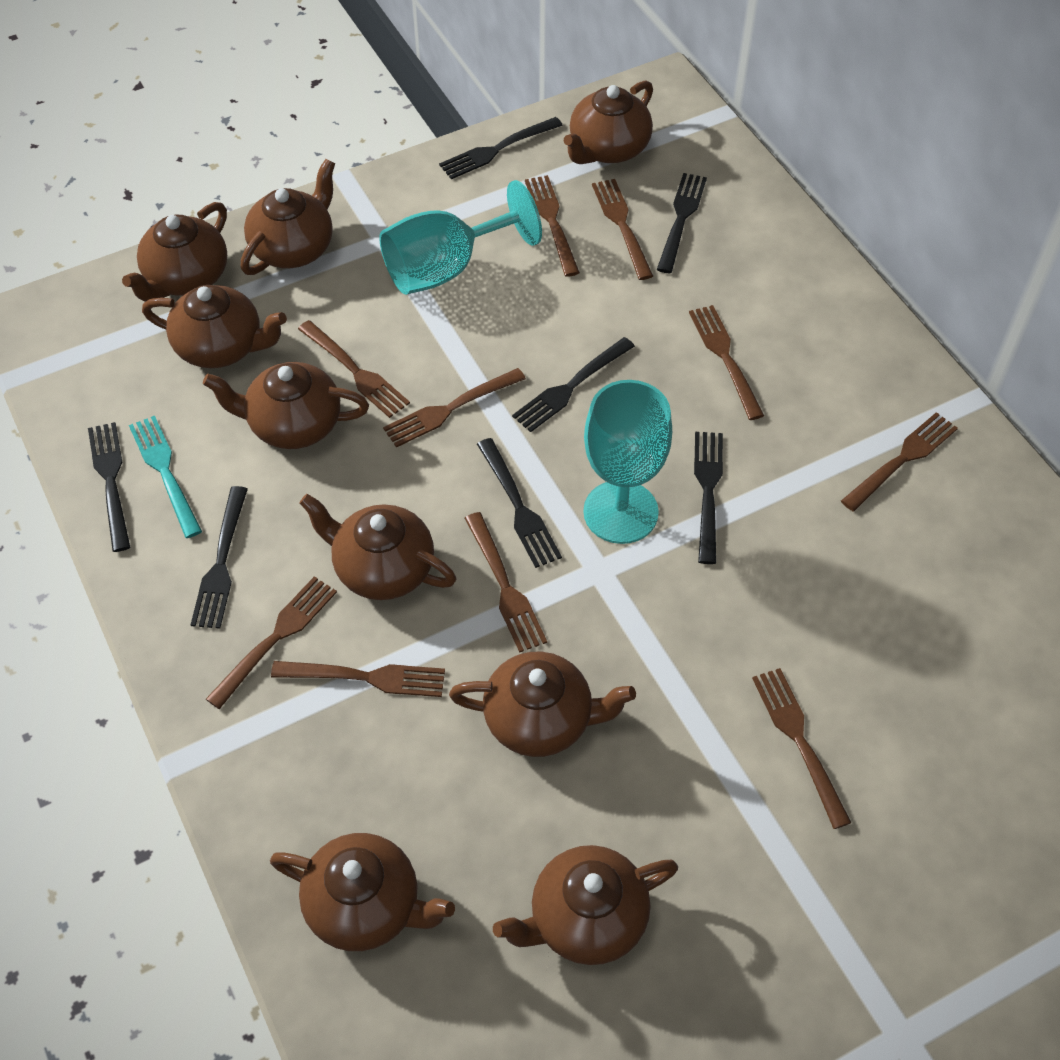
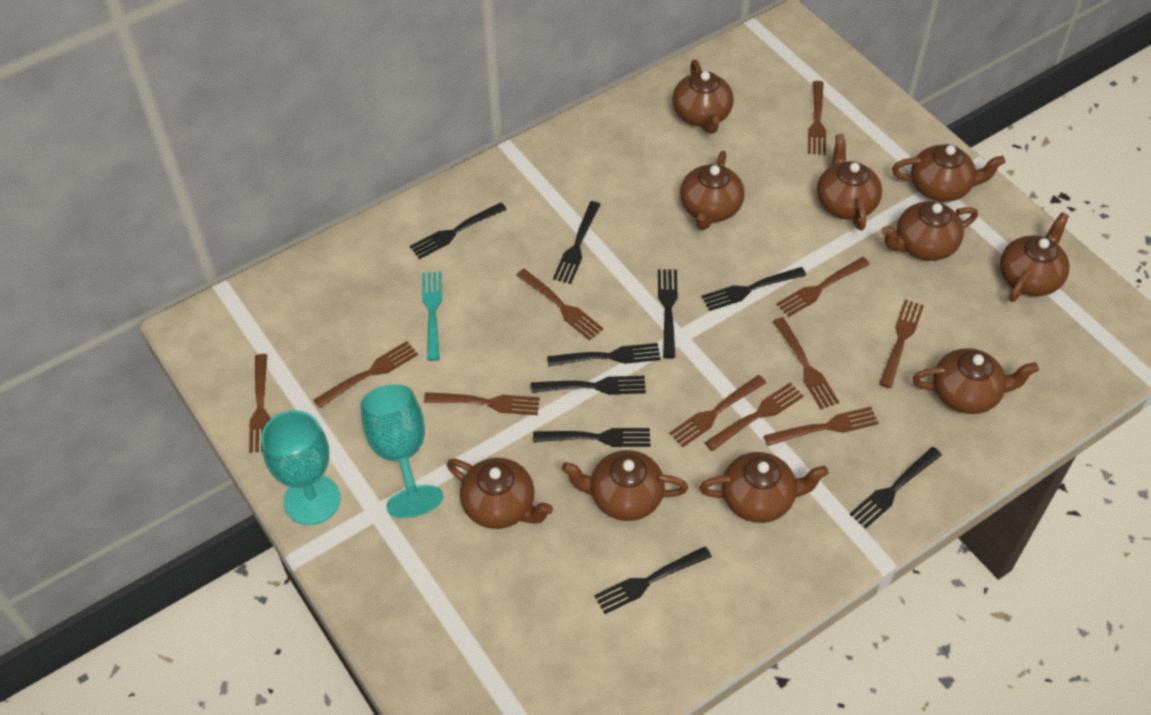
black fork: [88,422,130,552] [191,486,248,629] [439,117,563,179] [477,438,562,568] [512,337,635,432] [657,173,707,273] [694,432,723,564] = 7 -> [410,203,507,259] [531,376,646,395] [533,428,650,447] [547,343,661,366] [553,201,601,284] [594,546,712,614] [658,269,678,358] [702,267,806,311] [850,447,942,529] = 9
brown fork: [206,576,337,709] [271,661,445,697] [298,320,410,418] [383,368,526,447] [465,512,547,653] [525,175,580,277] [592,179,653,280] [689,305,764,420] [752,668,852,829] [841,412,958,511] = 10 -> [249,354,271,453] [314,341,418,408] [424,392,540,415] [516,269,603,340] [669,375,766,447] [704,383,804,451] [764,407,879,446] [773,317,839,409] [777,257,870,317] [808,81,826,155] [879,299,924,388] = 11
brown teapot: [122,202,227,302] [142,285,287,368] [203,362,369,449] [241,159,335,275] [270,833,455,951] [299,494,456,600] [449,652,636,757] [493,845,678,965] [564,80,653,164] = 9 -> [447,458,553,529] [562,450,688,521] [672,60,734,134] [680,151,745,230] [699,452,828,523] [817,134,882,231] [881,201,978,261] [892,144,1005,202] [913,348,1039,414] [1000,212,1070,302] = 10

